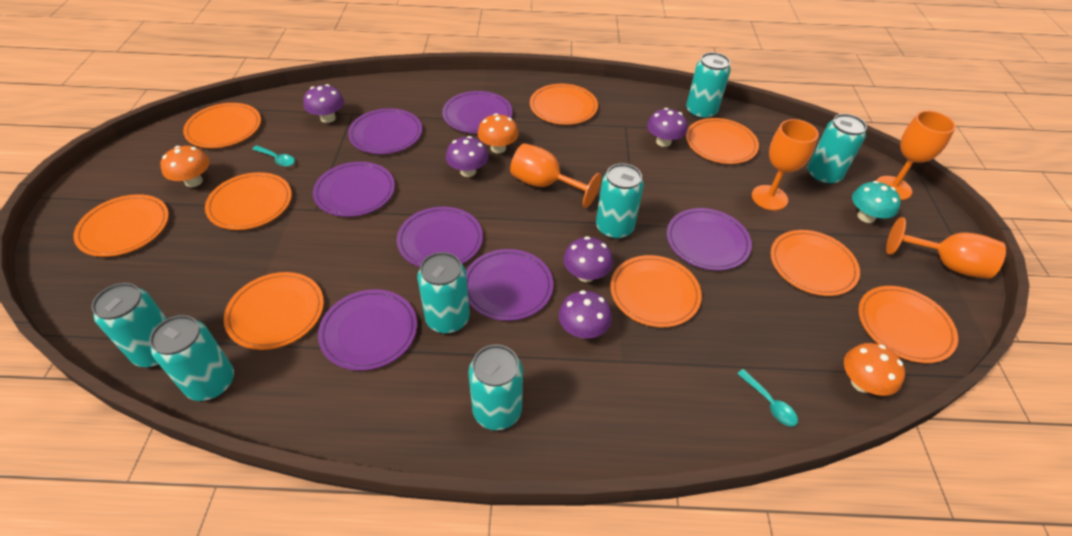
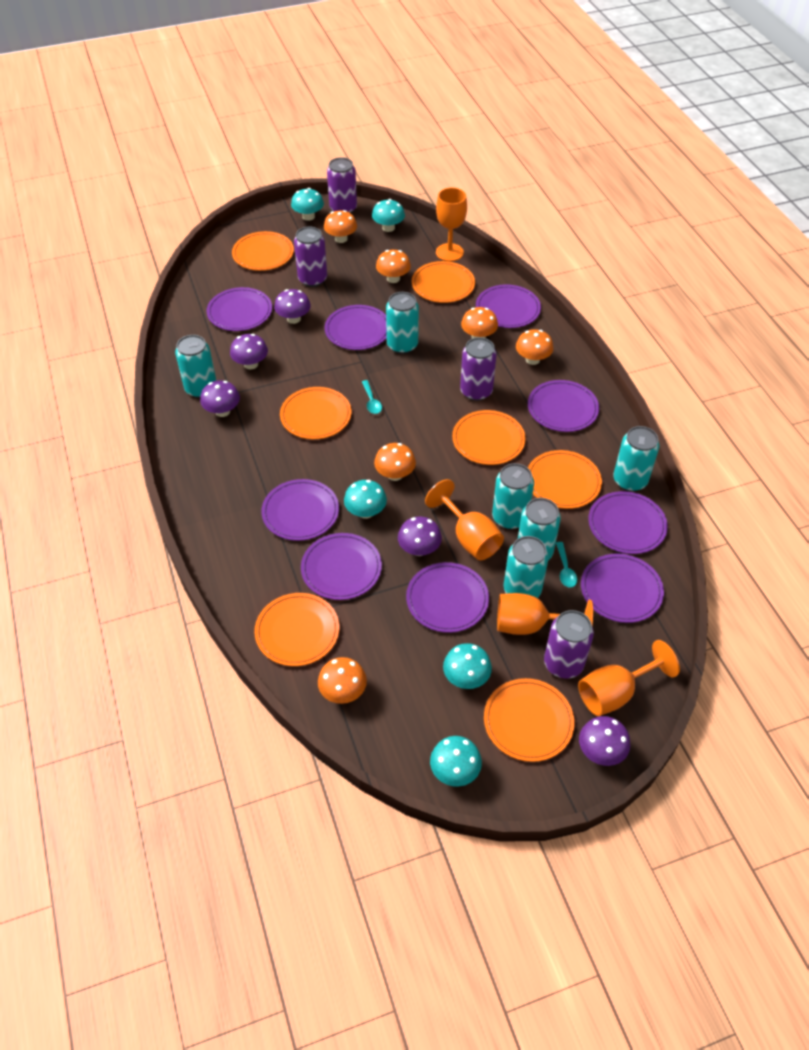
orange mushroom: [161,146,210,187] [478,113,519,153] [844,343,905,396] = 3 -> [318,657,367,704] [324,210,357,243] [374,443,416,481] [376,250,411,283] [461,307,498,339] [516,329,554,365] = 6
orange plate: [73,194,169,257] [183,103,261,148] [205,172,292,230] [224,272,324,350] [530,84,598,125] [610,255,702,327] [686,118,759,164] [770,230,860,296] [858,286,958,363] = 9 -> [232,231,294,271] [254,593,339,666] [280,387,351,439] [412,261,475,303] [452,410,526,465] [484,678,575,762] [528,450,602,509] = 7
purple can: none = 0 -> [294,226,327,287] [327,157,357,213] [460,337,497,401] [544,610,594,679] = 4
purple plate: [313,162,395,217] [318,289,417,371] [348,108,422,154] [397,207,483,267] [442,91,513,134] [466,249,553,321] [667,208,752,270] = 7 -> [207,287,272,331] [261,479,339,541] [301,533,382,600] [325,305,387,350] [406,562,489,633] [476,284,541,328] [528,380,599,432] [581,553,664,623] [588,491,668,554] = 9
turquoise can: [91,283,167,367] [149,315,234,401] [417,252,470,333] [468,345,523,430] [596,163,644,239] [686,52,731,119] [808,114,867,185] = 7 -> [175,335,217,398] [386,292,419,354] [492,463,534,529] [504,536,549,598] [518,498,561,560] [613,426,660,491] = 6
turquoise mushroom: [852,181,901,223] = 1 -> [291,188,324,221] [344,480,387,519] [372,199,405,232] [430,736,482,787] [443,643,492,689] = 5

